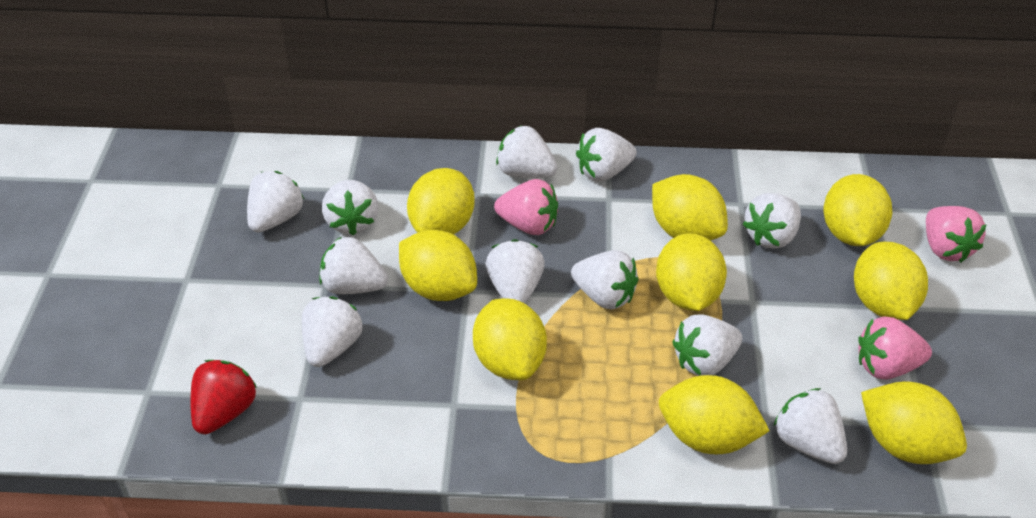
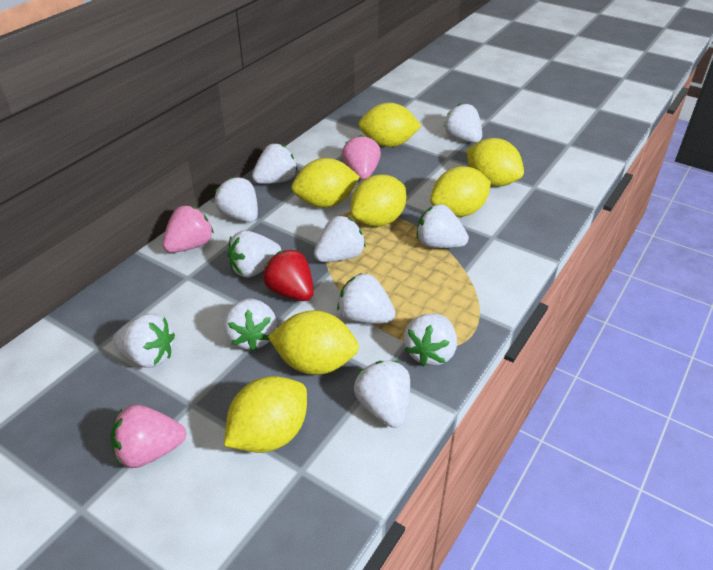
yellow lemon: [399,230,477,301] [407,168,475,234] [473,298,547,380] [652,174,728,241] [656,233,727,311] [659,375,770,454] [823,174,892,246] [854,242,928,320] [861,381,967,464] = 9 -> [224,376,307,453] [268,310,359,375] [291,158,360,208] [351,175,406,227] [358,102,422,147] [430,166,491,217] [466,138,524,187] = 7

